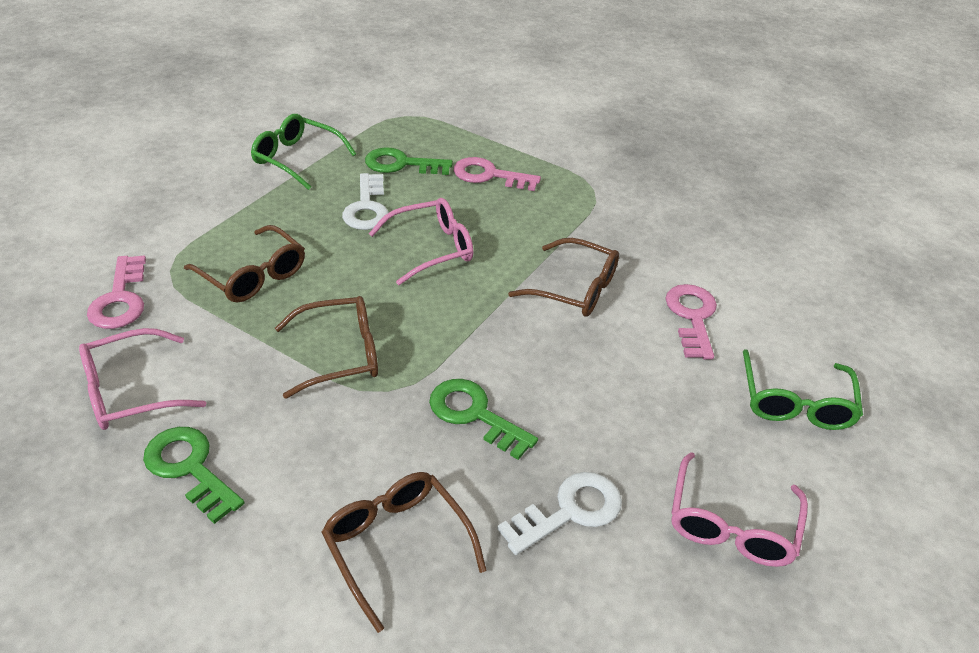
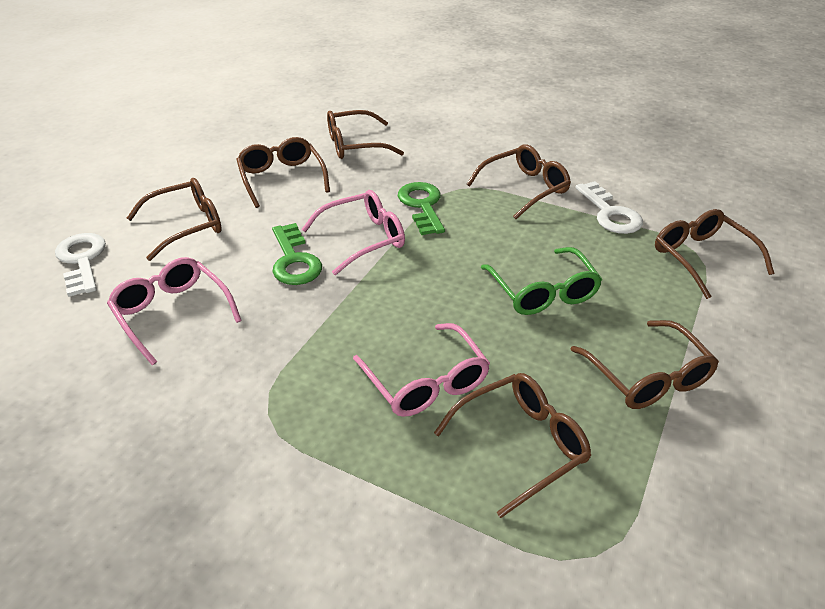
brown glasses: [184,225,305,303] [275,296,378,399] [322,472,487,633] [508,238,619,317] = 4 -> [127,178,222,261] [236,137,330,208] [327,110,404,159] [434,373,591,518] [467,145,571,219] [570,320,719,409] [655,209,775,299] = 7
green glasses: [251,114,356,190] [743,349,863,430] = 2 -> [481,247,602,315] = 1
green key: [143,427,244,524] [365,147,453,175] [429,379,538,460] = 3 -> [272,223,322,285] [398,182,445,235] = 2
pink key: [87,255,146,329] [453,157,541,191] [665,284,717,360] = 3 -> none = 0

